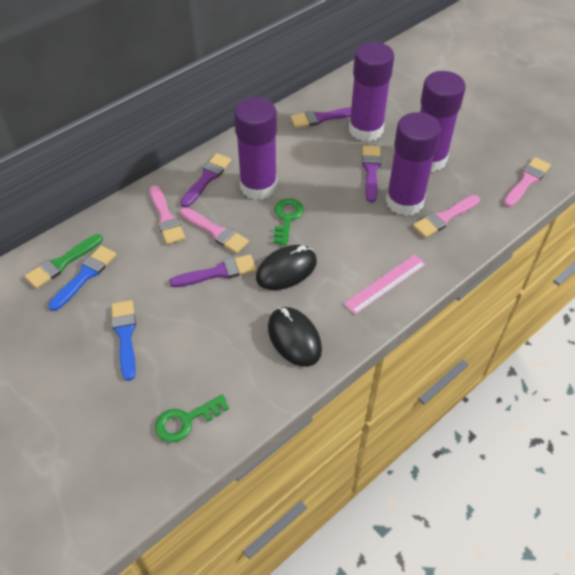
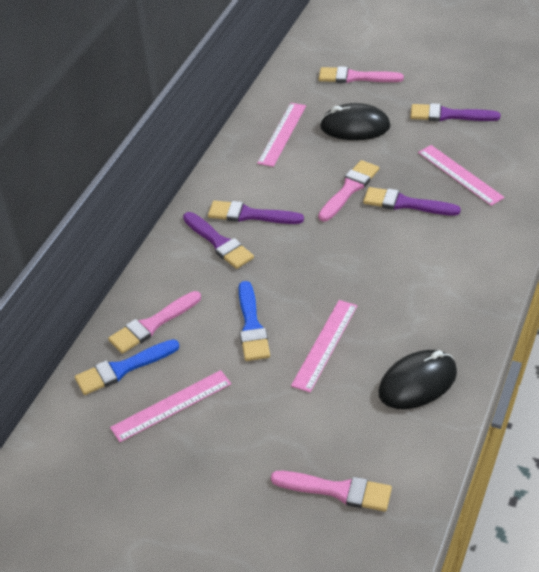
green brush: [25,234,103,289] = 1 -> none = 0
green key: [155,394,229,443] [274,198,304,245] = 2 -> none = 0
pink ruler: [344,254,426,314] = 1 -> [110,370,231,442] [257,103,306,167] [291,300,357,393] [418,145,505,206] = 4
purple glue stick: [234,97,277,200] [349,42,394,141] [386,112,441,216] [420,71,466,172] = 4 -> none = 0

